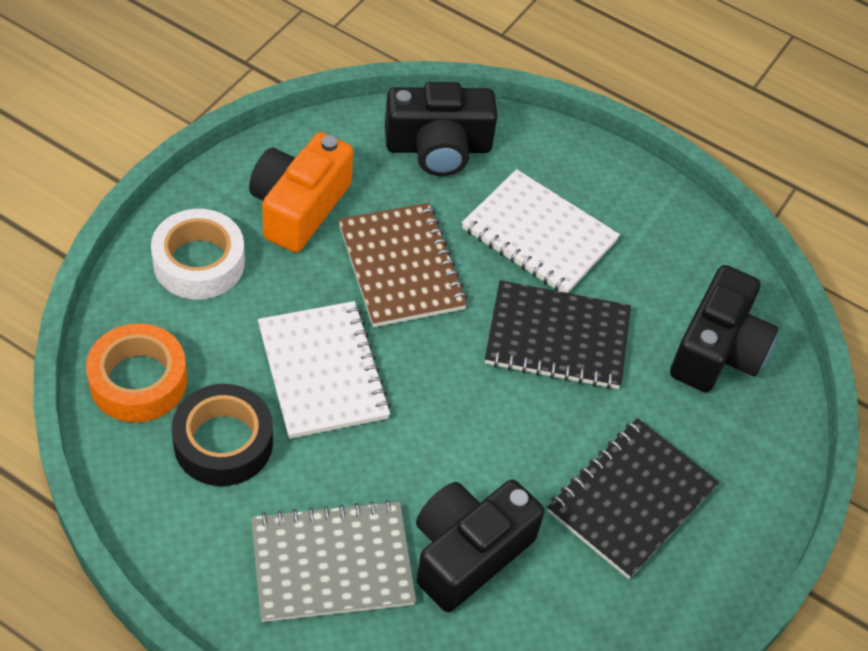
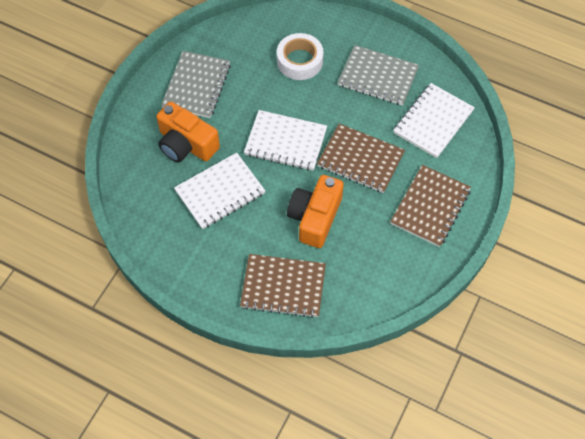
black camera: [385,82,497,176] [416,479,544,612] [670,265,778,392] = 3 -> none = 0
black notebook: [485,280,631,389] [548,418,719,579] = 2 -> none = 0
black tape: [172,384,273,486] = 1 -> none = 0
brown notebook: [338,203,468,327] = 1 -> [240,254,326,318] [317,124,405,193] [390,165,471,247] = 3
grey notebook: [251,500,416,622] = 1 -> [161,51,231,118] [338,45,419,106] = 2
orange camera: [249,132,353,252] = 1 -> [156,101,220,163] [287,175,344,248] = 2
orange tape: [86,323,187,422] = 1 -> none = 0
white notebook: [258,301,391,439] [462,169,620,293] = 2 -> [174,153,265,229] [244,110,327,171] [393,83,475,158] = 3

